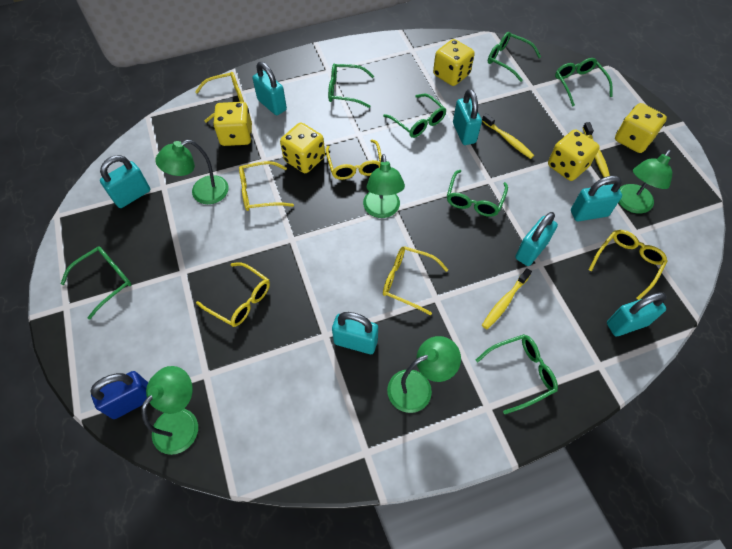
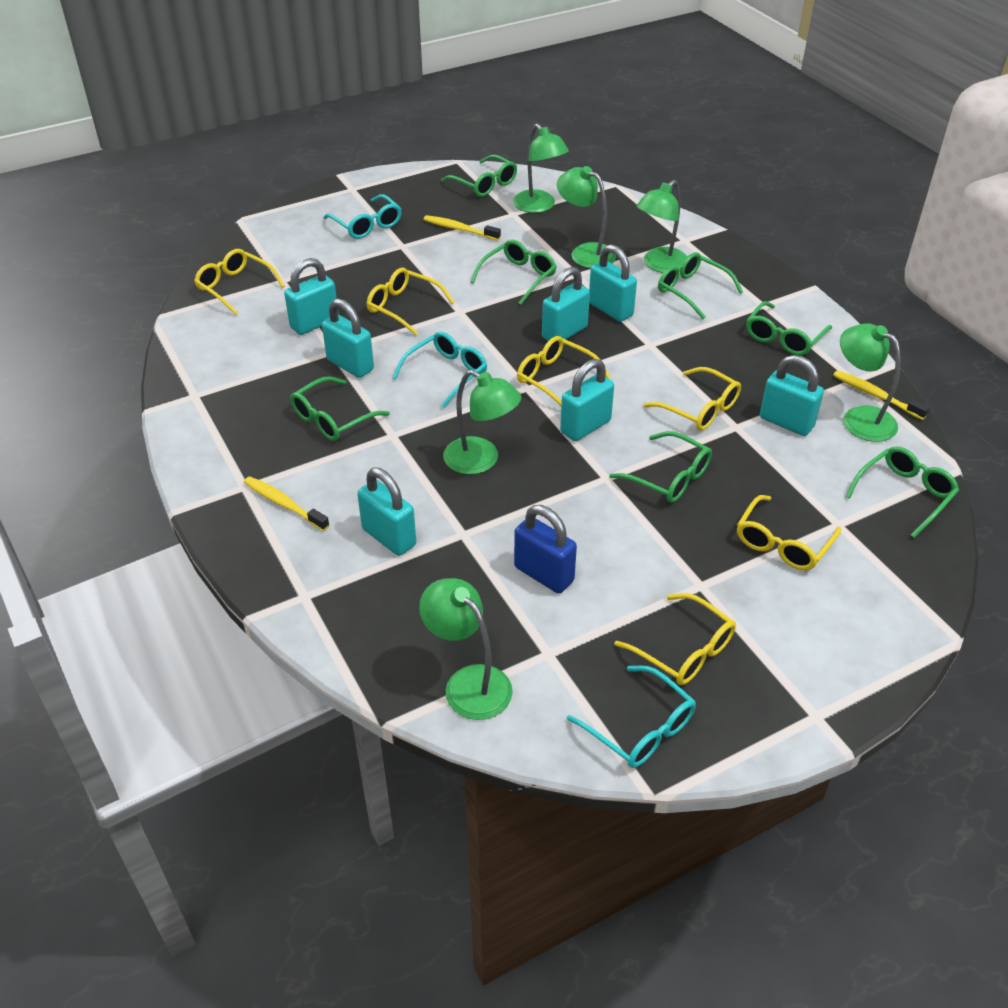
green lamp: [141,366,198,455] [155,140,228,204] [363,154,405,218] [387,336,461,413] [619,150,672,214] = 5 -> [419,578,513,720] [443,370,521,475] [513,124,569,213] [557,166,616,268] [636,180,687,273] [840,323,901,442] = 6
turquoise glasses: none = 0 -> [323,194,402,239] [393,331,487,408] [567,666,696,768] = 3
yellow dice: [213,102,252,146] [280,122,325,173] [433,39,475,86] [548,130,600,181] [615,103,667,153] = 5 -> none = 0

